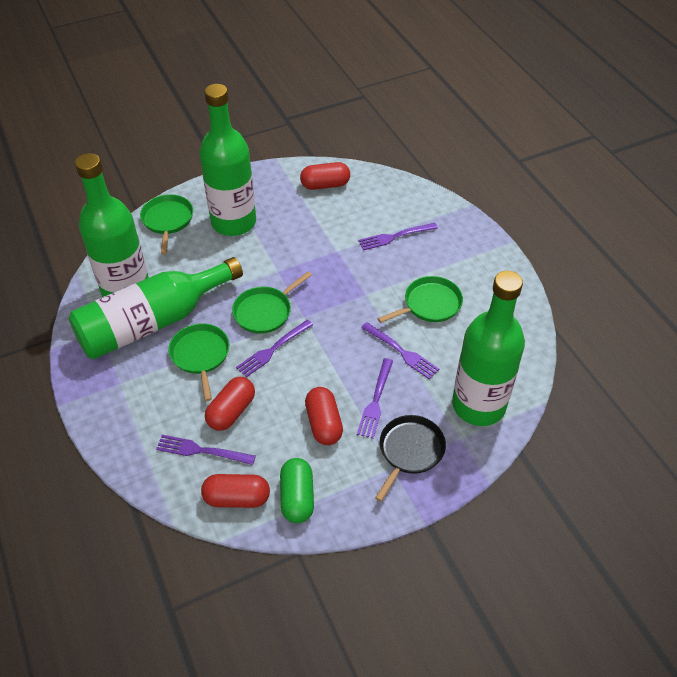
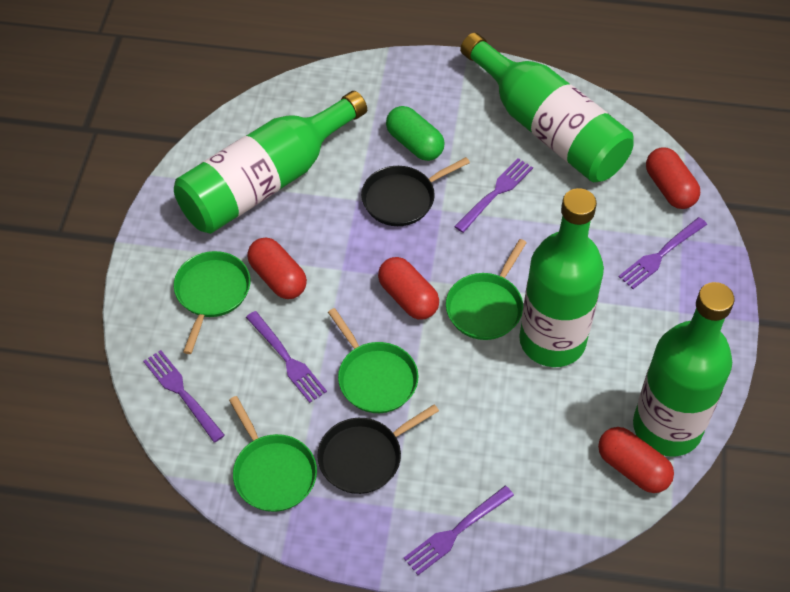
black pan: [375,415,446,501] = 1 -> [317,404,439,494] [361,157,470,226] = 2

